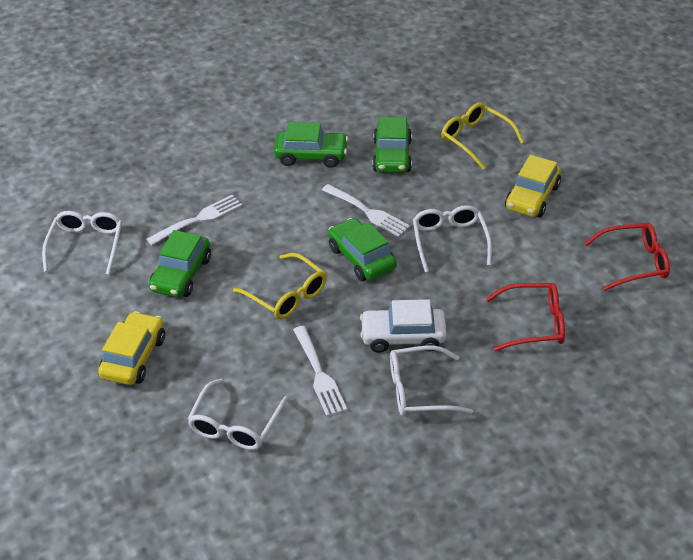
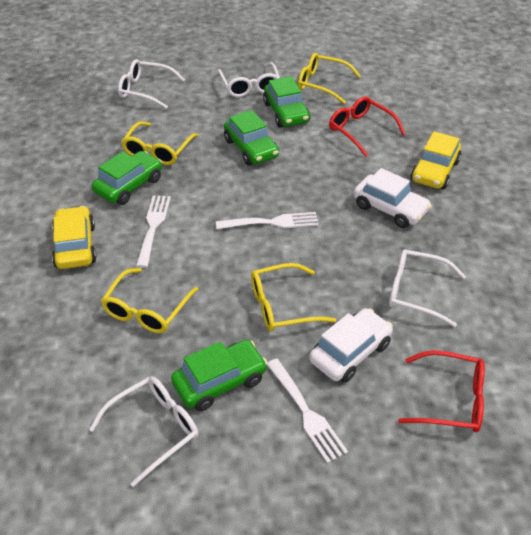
white car: [360,299,447,353] = 1 -> [309,308,393,383] [353,168,432,228] = 2
yellow glasses: [233,253,327,319] [441,103,524,169] = 2 -> [101,268,198,333] [121,121,199,165] [251,263,336,332] [298,53,361,104] = 4

